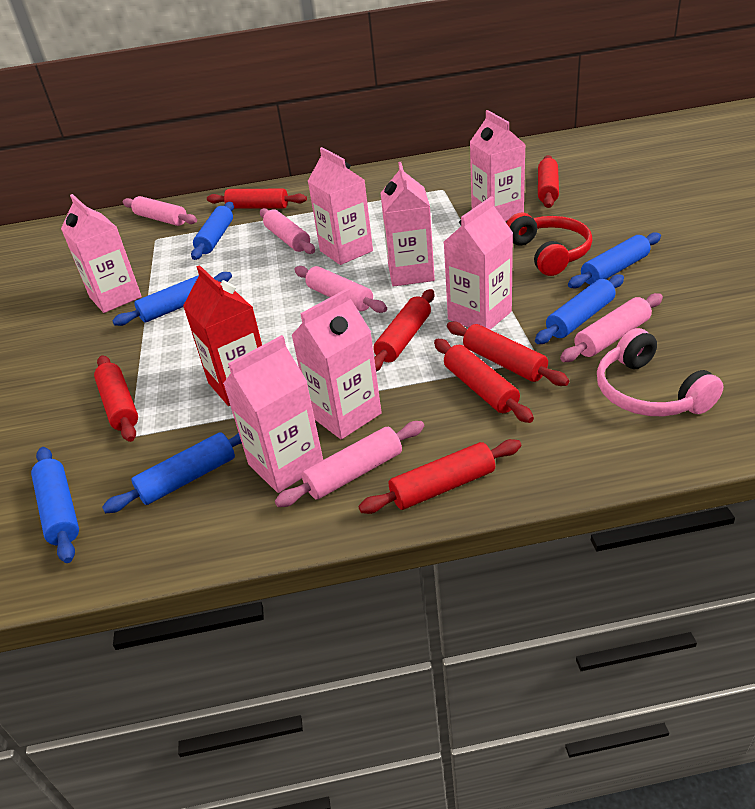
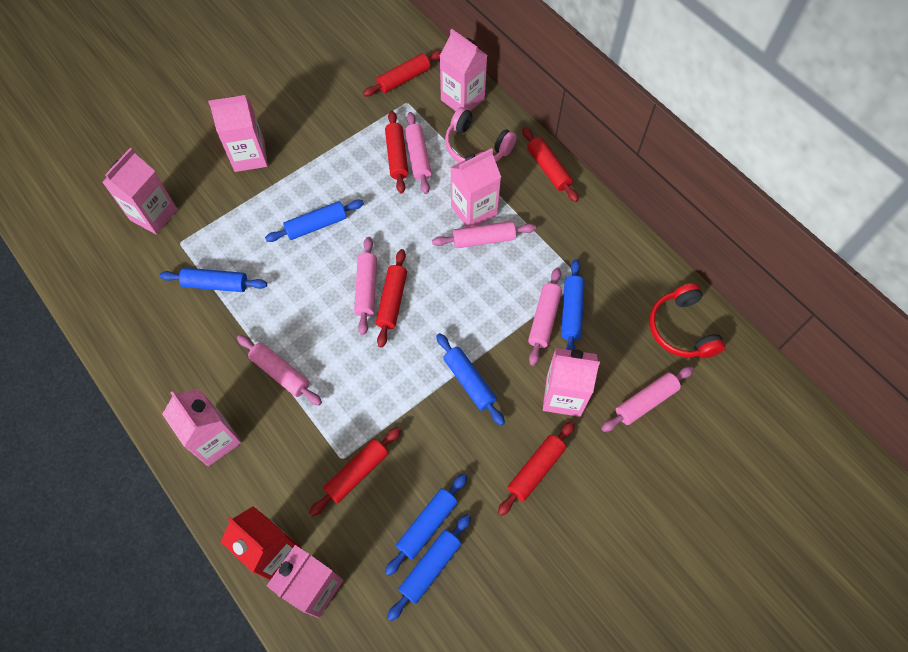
pink rolling pin: [123,196,197,226] [260,208,315,254] [275,421,424,507] [294,266,387,313] [560,293,663,362] = 5 -> [237,335,322,405] [354,237,377,335] [405,112,432,194] [432,221,536,248] [528,268,562,366] [601,366,694,432] = 6
red rolling pin: [94,355,138,442] [207,189,307,209] [358,439,521,514] [373,289,435,372] [434,339,534,423] [447,321,569,386] [538,155,559,208] = 7 -> [309,427,401,517] [363,51,442,97] [376,249,407,348] [385,111,408,193] [498,421,575,516] [522,127,579,202] = 6

